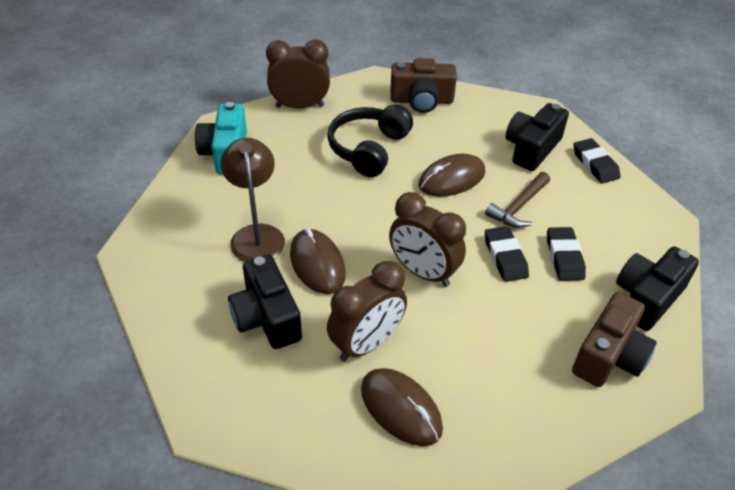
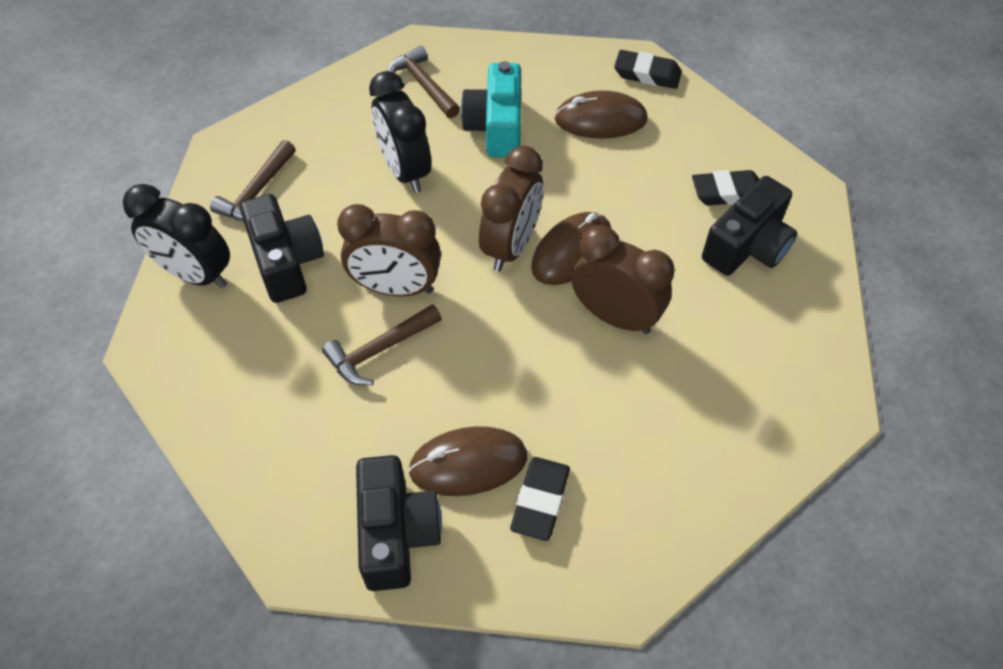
black clock: none = 0 -> [123,184,230,288] [369,71,431,193] = 2
black headphones: [327,104,413,177] = 1 -> none = 0
brown camera: [390,58,457,113] [572,292,657,387] = 2 -> none = 0
brown hammer: [485,172,550,228] = 1 -> [210,140,296,221] [322,304,442,385] [387,46,460,118] = 3
brown lamp: [221,138,285,262] = 1 -> none = 0

